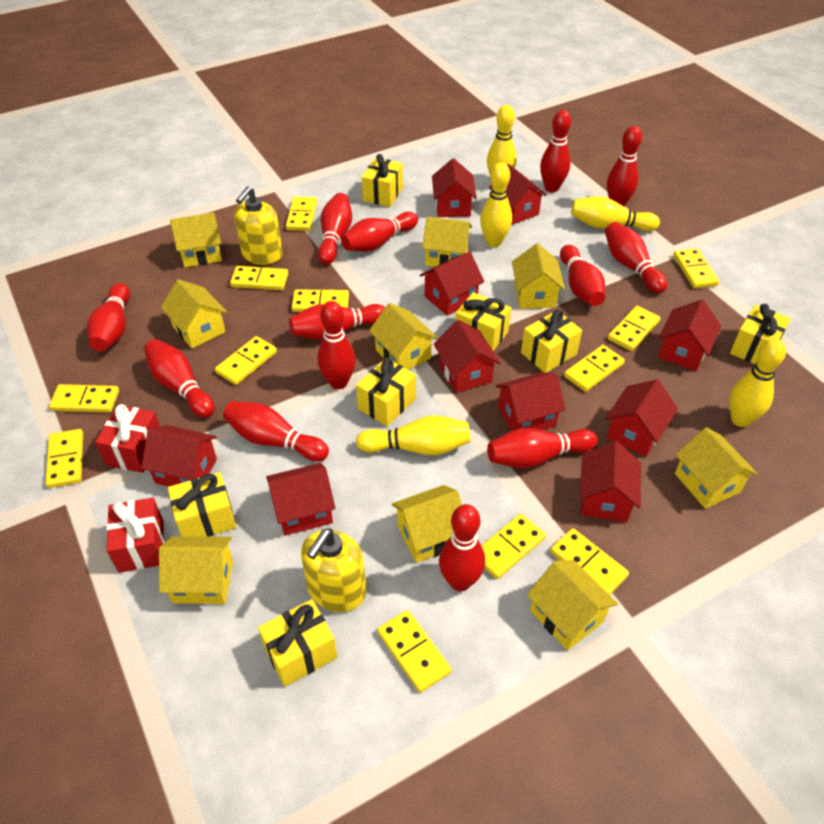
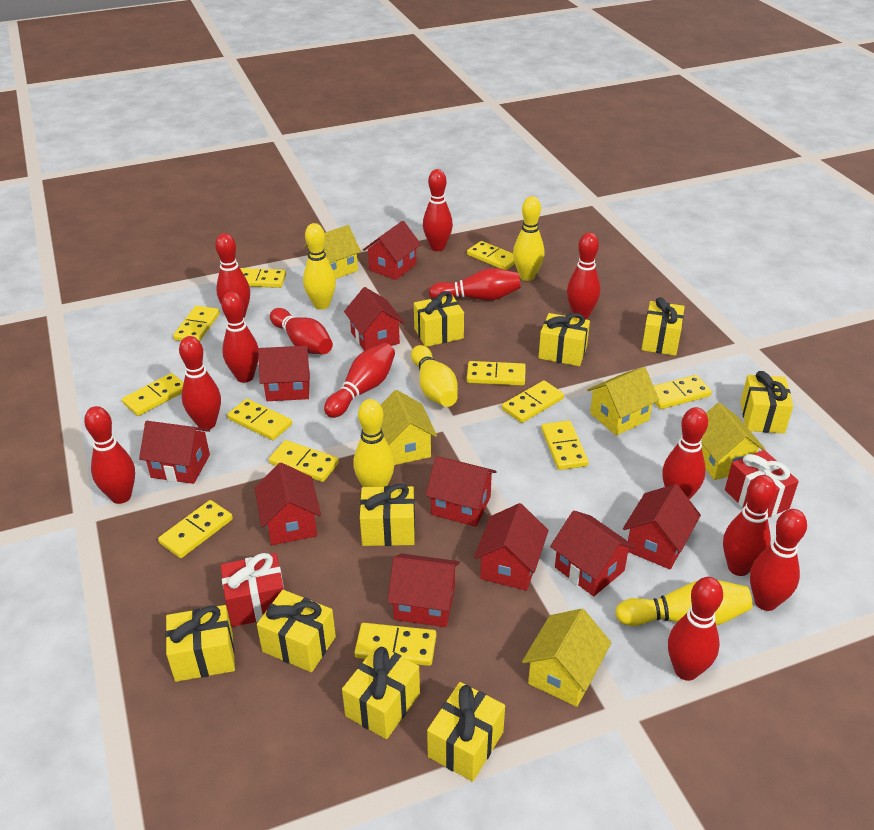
yellow gift: [168,472,236,537] [258,599,337,687] [356,358,416,426] [362,154,403,207] [455,292,511,351] [521,310,582,373] [730,304,791,364] = 7 -> [165,605,235,682] [257,590,336,672] [342,644,420,739] [360,483,415,546] [414,291,464,347] [427,682,505,782] [538,313,590,366] [641,297,685,356] [740,371,793,433] = 9
yellow house: [159,536,233,604] [161,279,227,349] [170,212,222,267] [369,303,437,370] [392,485,462,563] [422,217,472,267] [512,243,565,309] [527,560,618,650] [675,427,758,509] = 9 -> [304,225,361,279] [381,390,437,465] [522,609,611,707] [587,367,659,436] [701,403,765,480] = 5
yellow soap dispenser: [234,186,283,265] [301,528,366,612] = 2 -> none = 0

